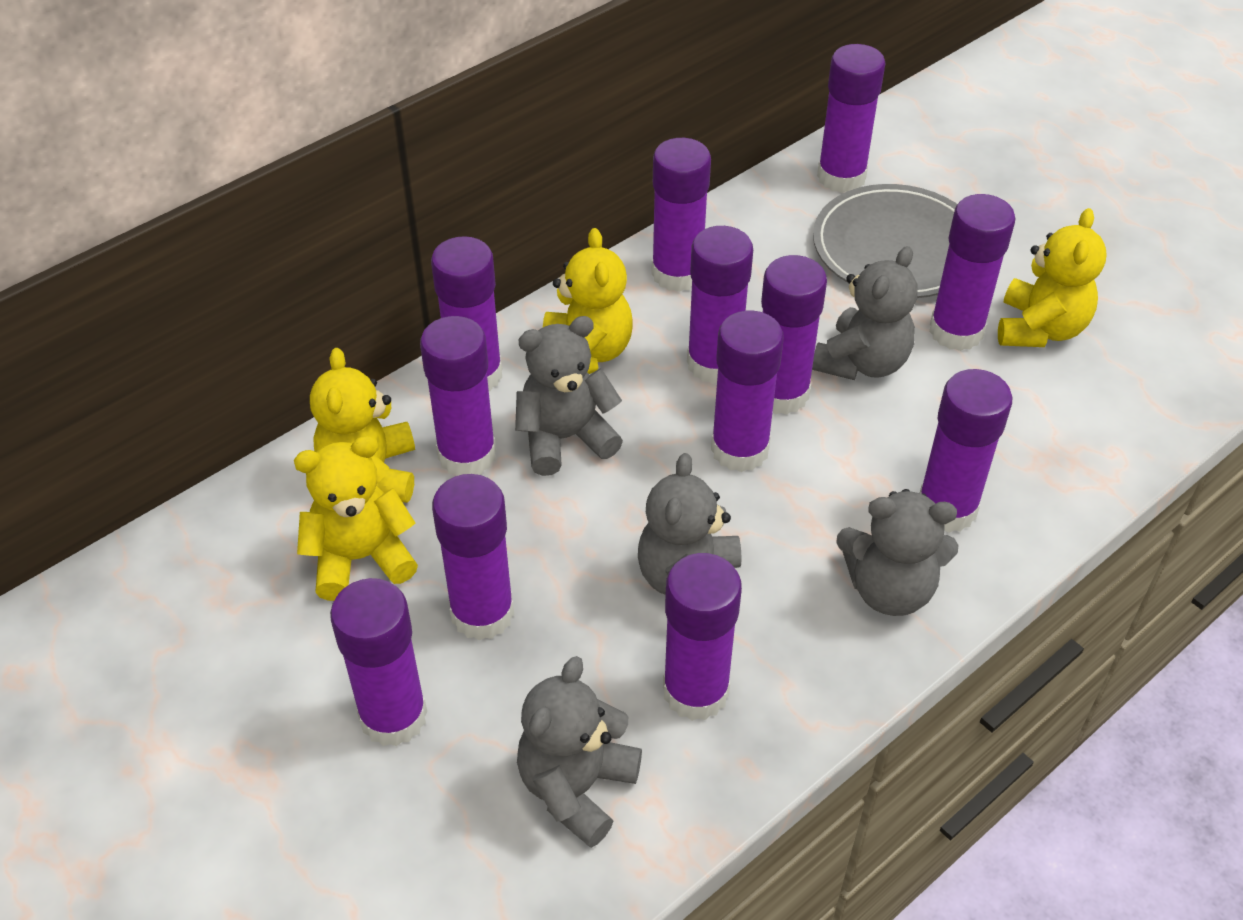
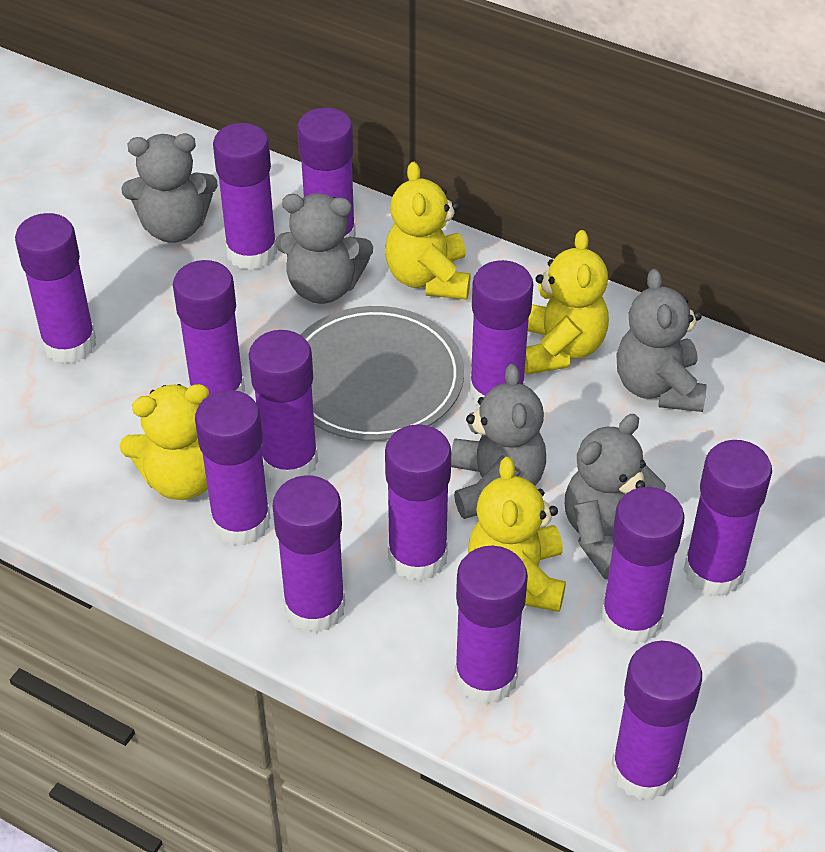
purple glue stick: [330,578,427,746] [420,316,496,476] [431,236,502,391] [432,474,514,640] [651,138,711,292] [663,553,742,721] [687,226,753,384] [711,311,784,472] [761,255,827,415] [817,44,885,193] [920,369,1012,533] [929,194,1015,351] = 12 -> [15,213,96,364] [173,260,245,395] [195,390,271,546] [213,123,277,270] [249,330,318,482] [273,475,345,633] [297,107,356,238] [385,424,451,581] [454,546,528,704] [470,260,533,405] [601,487,685,645] [612,641,702,800] [684,440,772,596] = 13

